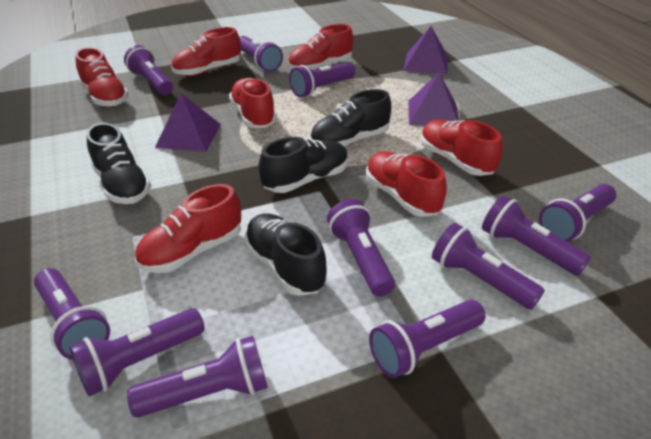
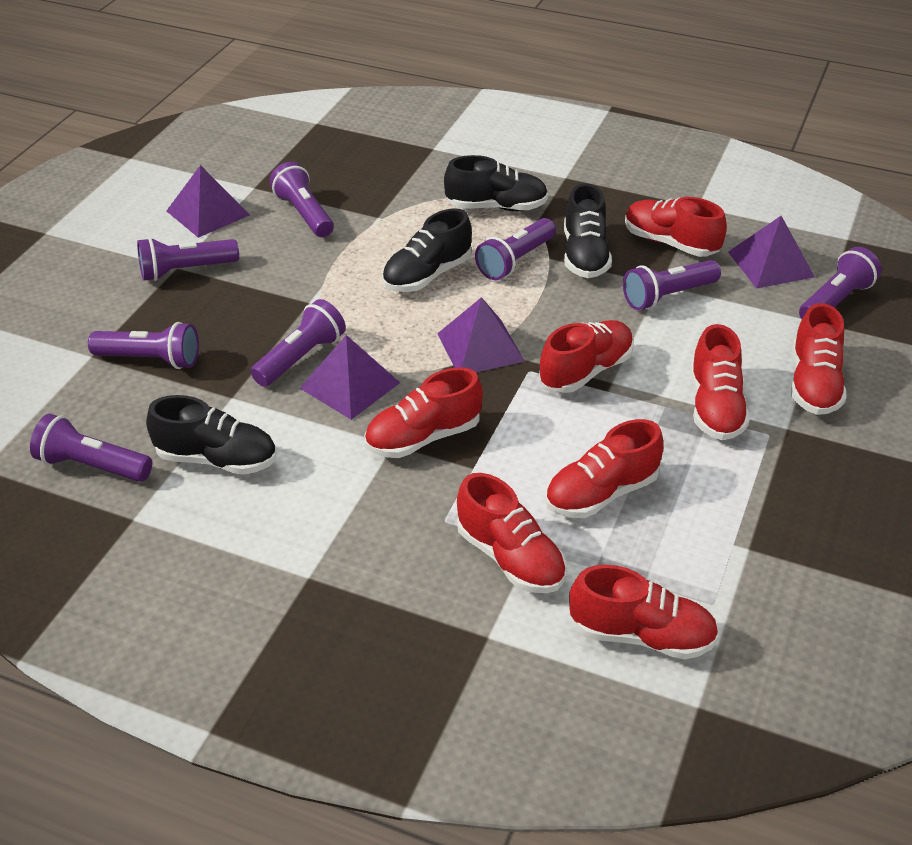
purple flashlight: [34,268,110,360] [70,308,204,396] [124,45,173,95] [127,336,268,418] [240,36,283,72] [289,63,355,97] [327,199,395,297] [369,300,486,378] [432,223,545,310] [482,195,591,276] [539,184,616,242] = 11 -> [30,414,152,482] [88,322,199,369] [137,237,239,281] [250,299,346,387] [269,162,334,237] [475,218,556,280] [623,260,721,310] [799,247,881,319] = 8
purple pyramid: [155,93,221,152] [403,26,448,75] [408,73,459,126] = 3 -> [167,165,250,238] [300,335,400,420] [437,297,525,372] [728,216,815,289] = 4
red shoe: [75,47,129,107] [135,184,241,273] [171,27,241,76] [229,78,276,128] [288,24,353,70] [366,151,447,217] [420,120,503,176] = 7 -> [364,367,483,458] [457,473,566,593] [539,320,634,393] [545,419,663,518] [569,565,719,660] [625,197,727,257] [690,324,750,440] [791,303,846,415] = 8

